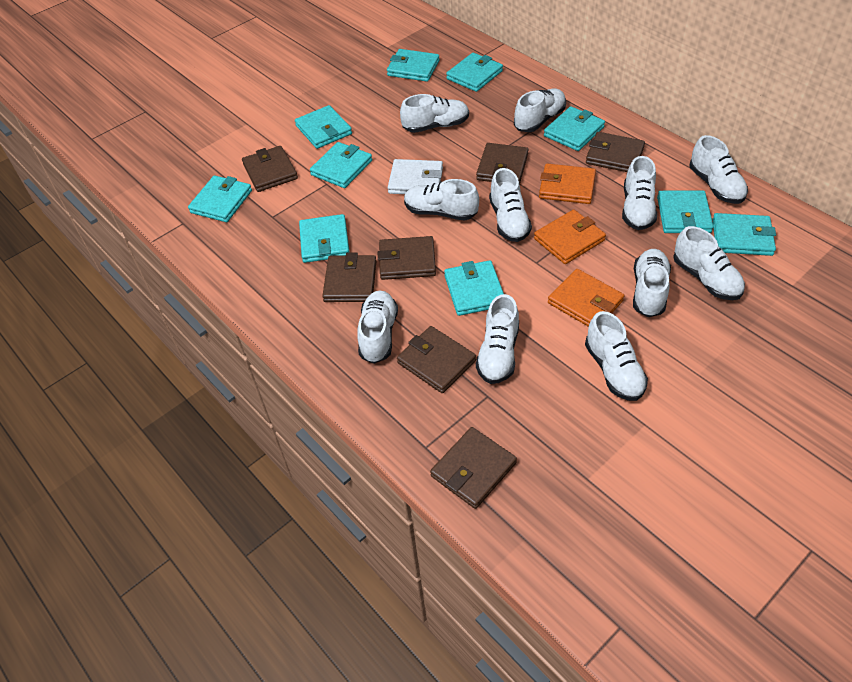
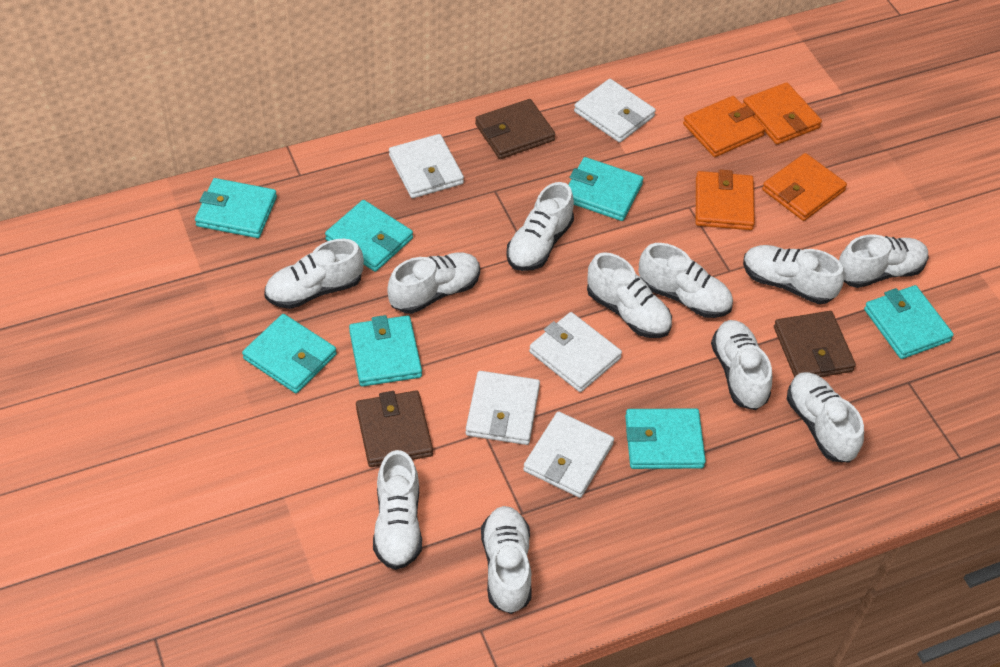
brown wallet: [242,146,298,192] [322,252,377,302] [378,236,436,280] [397,326,476,393] [430,427,517,509] [476,143,528,185] [586,132,645,172] = 7 -> [356,391,433,467] [475,99,555,159] [774,311,856,378] = 3
orange wallet: [534,209,606,264] [539,164,596,204] [548,269,624,327] = 3 -> [683,96,765,157] [696,170,755,230] [743,82,822,144] [762,153,847,221] = 4
turquoise wallet: [188,175,252,222] [295,105,352,149] [299,214,350,263] [310,142,372,188] [387,49,440,82] [444,260,504,316] [446,53,503,92] [544,106,605,151] [657,190,714,233] [712,213,776,256] = 10 -> [195,178,277,238] [242,314,337,393] [325,200,413,272] [349,315,422,387] [568,157,643,221] [625,408,706,469] [864,285,954,359] = 7
white wallet: [388,159,443,194] = 1 -> [389,134,464,198] [466,371,540,445] [523,411,614,498] [529,312,622,392] [574,79,656,143] = 5

